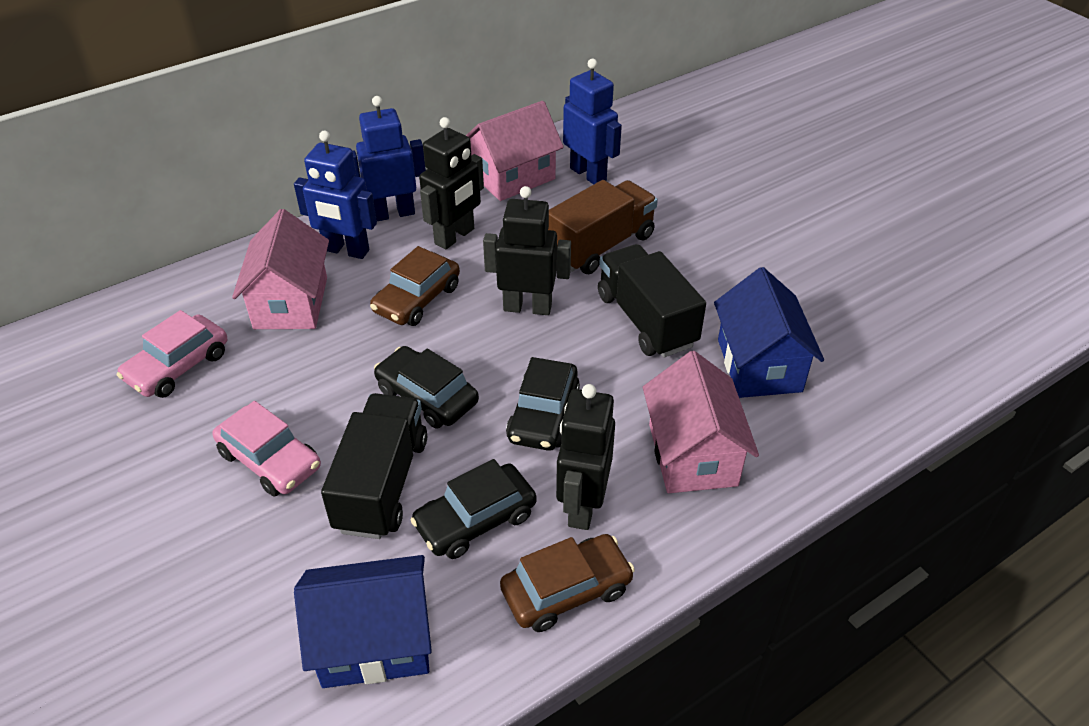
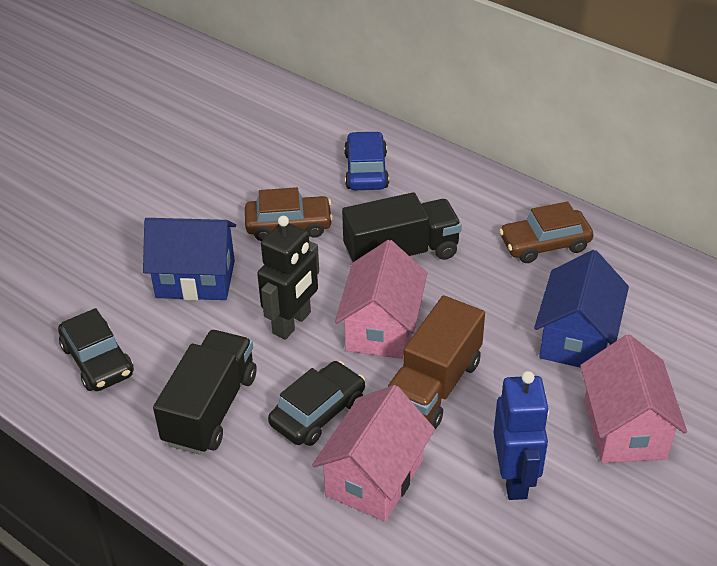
black car: [374,346,479,429] [411,459,537,559] [506,357,580,451] = 3 -> [58,308,134,391] [268,361,365,446] = 2
black robot: [419,117,484,250] [483,186,571,315] [556,384,615,530] = 3 -> [257,216,319,340] = 1
blue car: none = 0 -> [344,131,389,190] = 1
blue robot: [294,131,377,259] [353,96,426,221] [563,59,622,185] = 3 -> [494,371,549,500] = 1
pink car: [117,310,227,398] [213,401,321,497] = 2 -> none = 0

